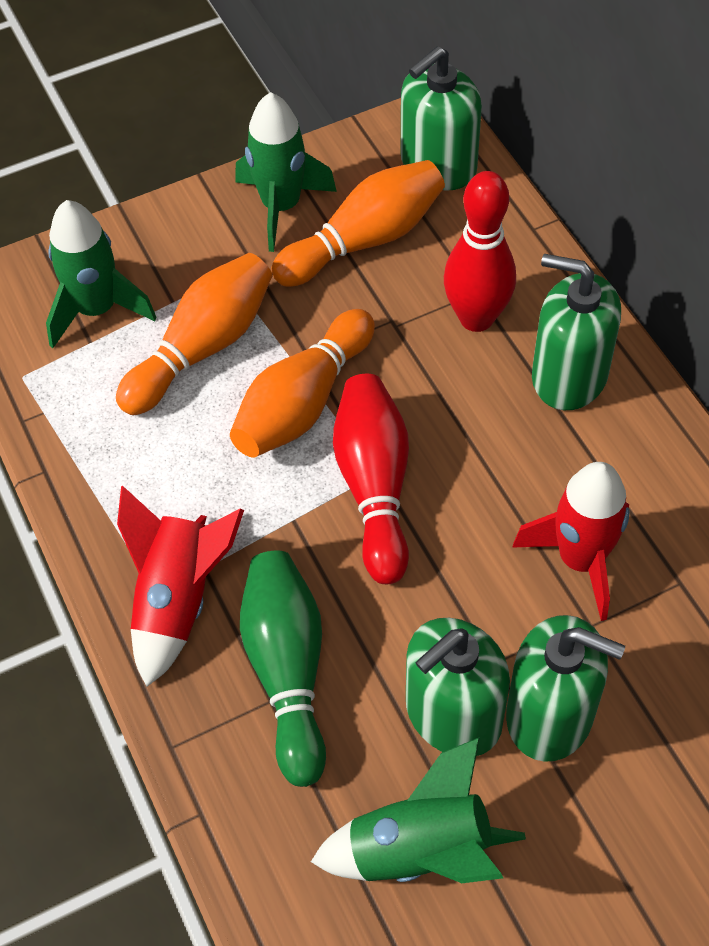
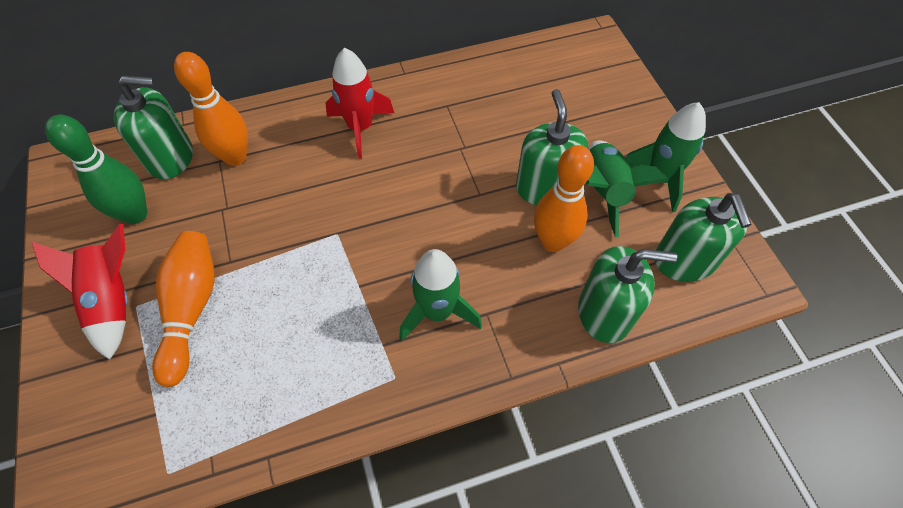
red bowling pin: [333,374,409,584] [444,171,516,332] = 2 -> none = 0

